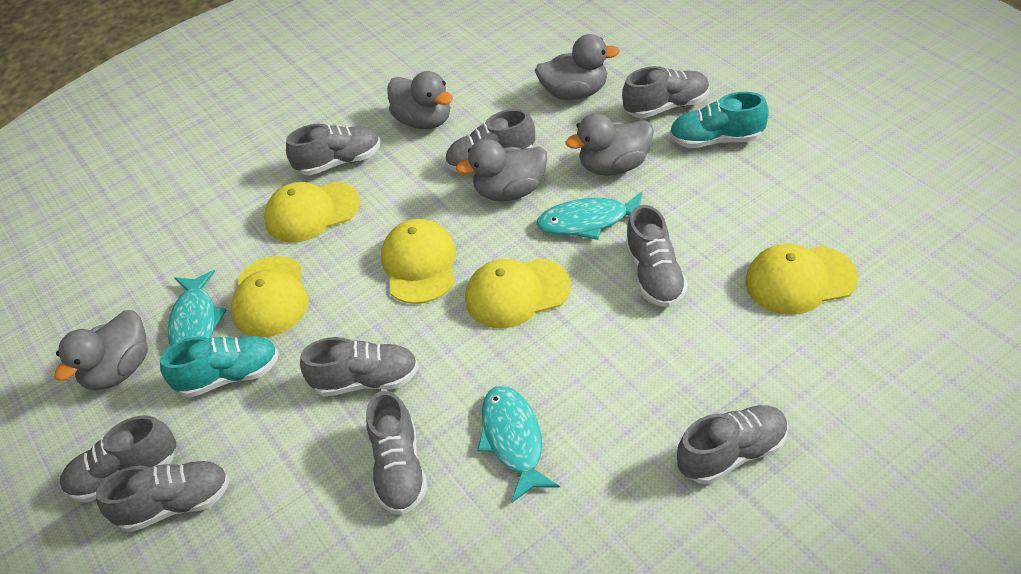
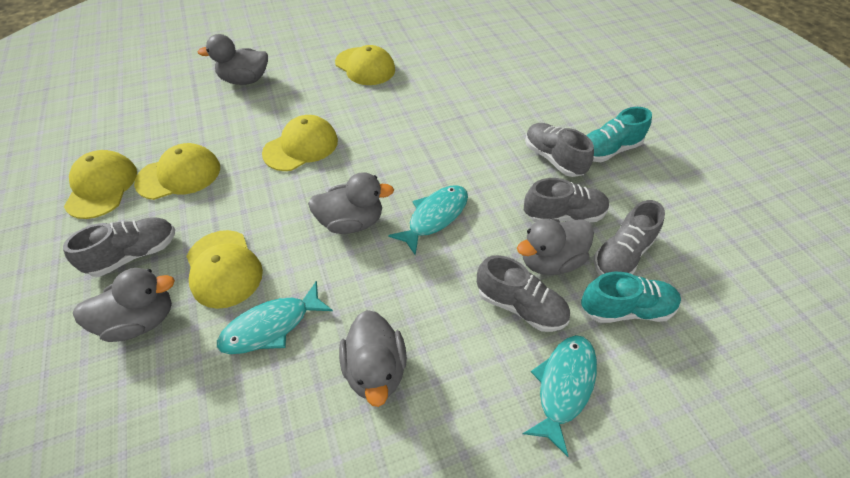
grey shoe: [60,415,176,503] [96,461,230,532] [286,124,381,176] [300,337,418,397] [366,391,428,515] [445,109,535,173] [622,66,710,118] [626,205,688,307] [677,405,788,484] = 9 -> [63,217,175,277] [477,255,570,332] [524,178,609,222] [525,123,594,177] [594,200,665,275] = 5

